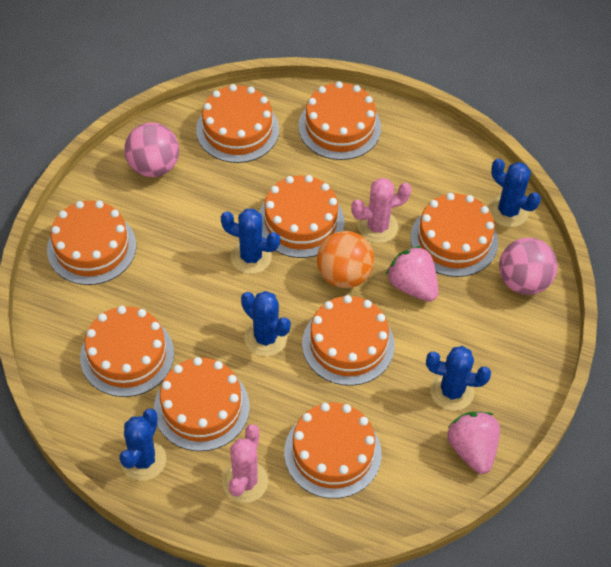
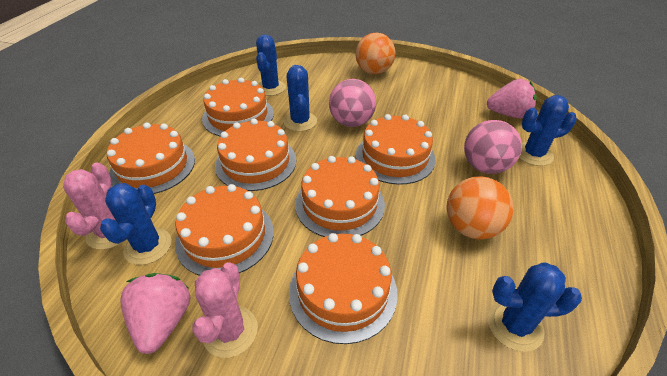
orange ball: [317,231,375,288] = 1 -> [356,33,395,74] [447,176,514,240] = 2
orange cake: [47,201,136,285] [80,306,174,397] [154,357,250,451] [196,84,279,163] [259,175,344,258] [284,403,382,499] [298,81,381,160] [302,295,395,386] [410,193,498,277] = 9 -> [107,122,195,194] [175,184,274,276] [202,78,274,136] [215,119,296,191] [289,233,398,344] [295,156,385,237] [356,114,436,185] = 7

